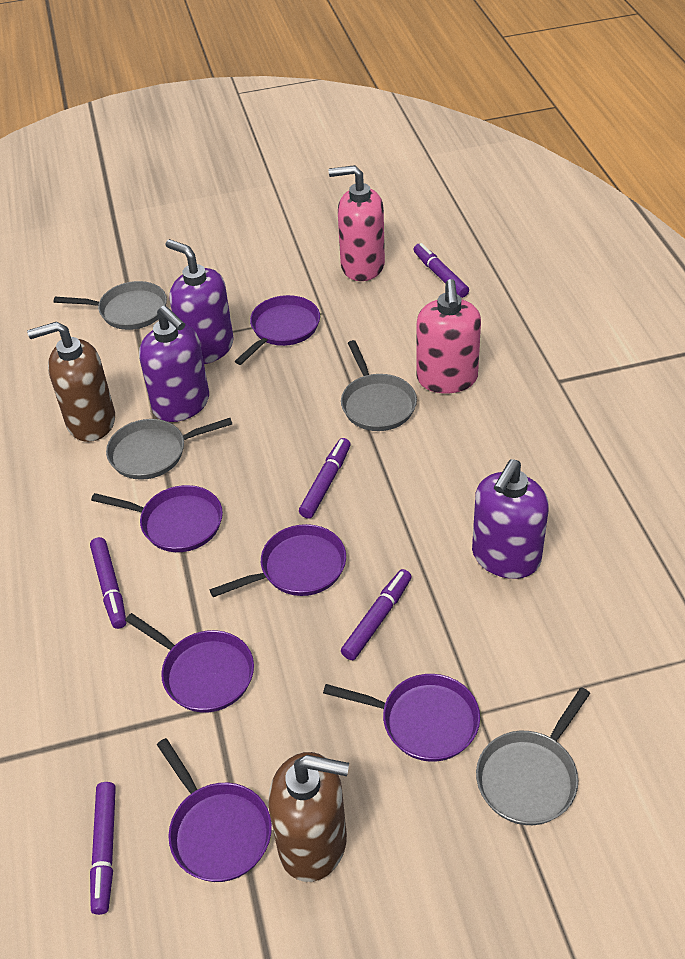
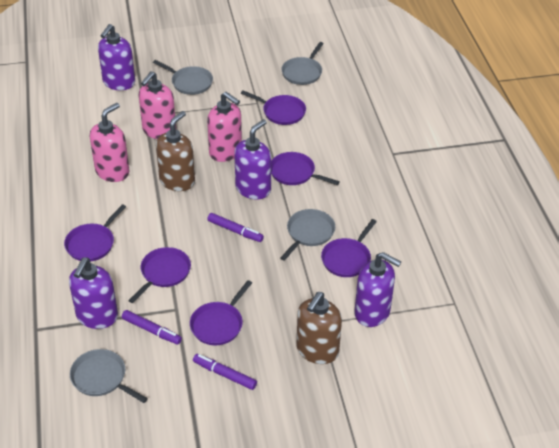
pink soap dispenser: [329,165,385,281] [416,279,481,393] = 2 -> [90,103,130,182] [139,71,176,139] [207,92,242,162] = 3
purple marker: [90,537,126,629] [90,782,116,915] [299,438,351,519] [341,569,412,660] [413,243,469,298] = 5 -> [122,310,182,345] [193,354,257,390] [207,213,264,242] = 3
purple soap dispenser: [139,305,209,422] [165,239,234,364] [472,459,549,579] = 3 -> [69,257,118,329] [98,24,135,90] [234,119,271,200] [355,252,401,327] = 4

